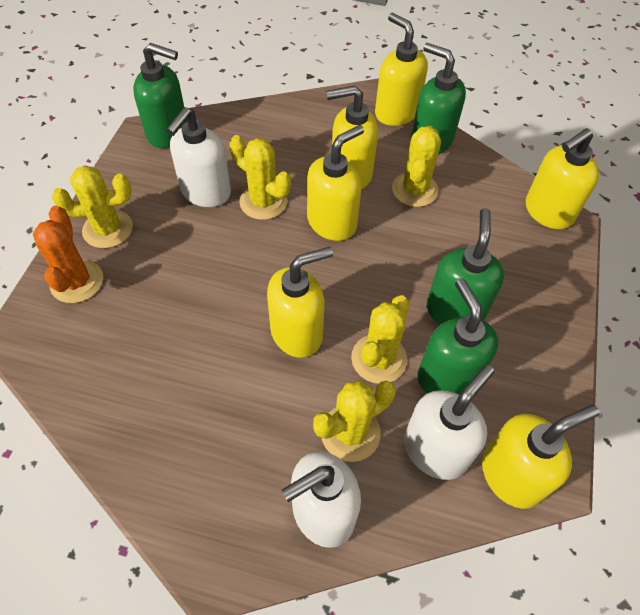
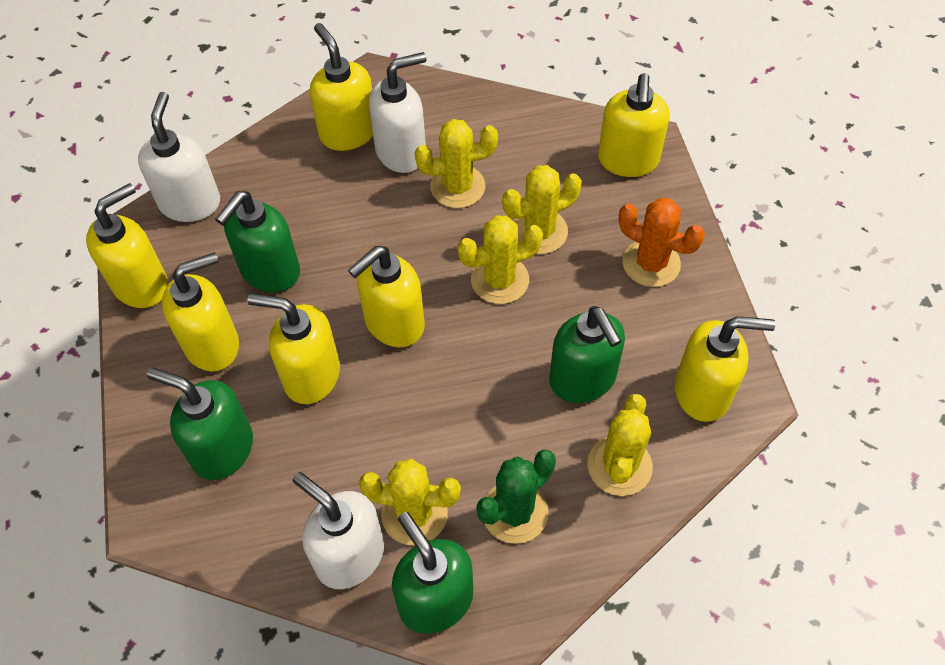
green cactus: none = 0 -> [476,449,556,544] = 1
yellow soap dispenser: [267,247,333,358] [307,125,364,241] [326,85,378,189] [375,13,428,126] [482,405,600,509] [526,128,599,229] = 6 -> [86,183,168,308] [162,252,239,372] [247,294,340,404] [310,23,373,151] [348,246,425,347] [598,73,670,177] [675,316,775,422] = 7

